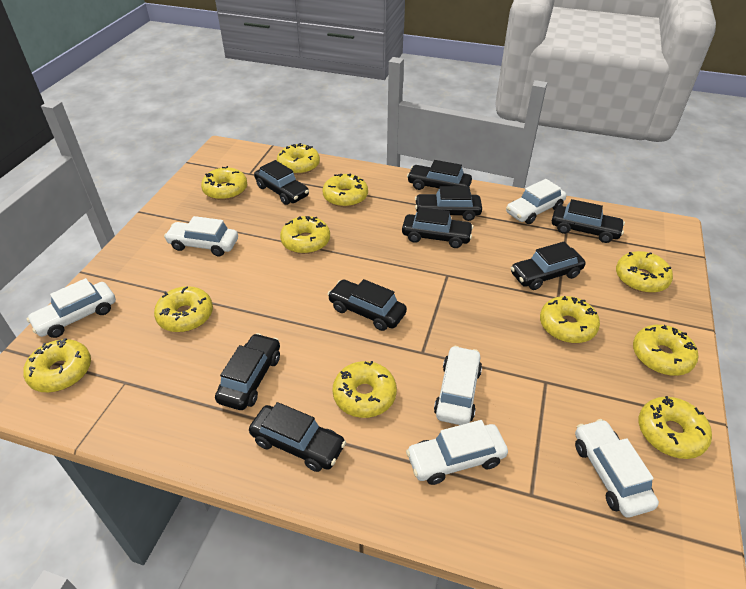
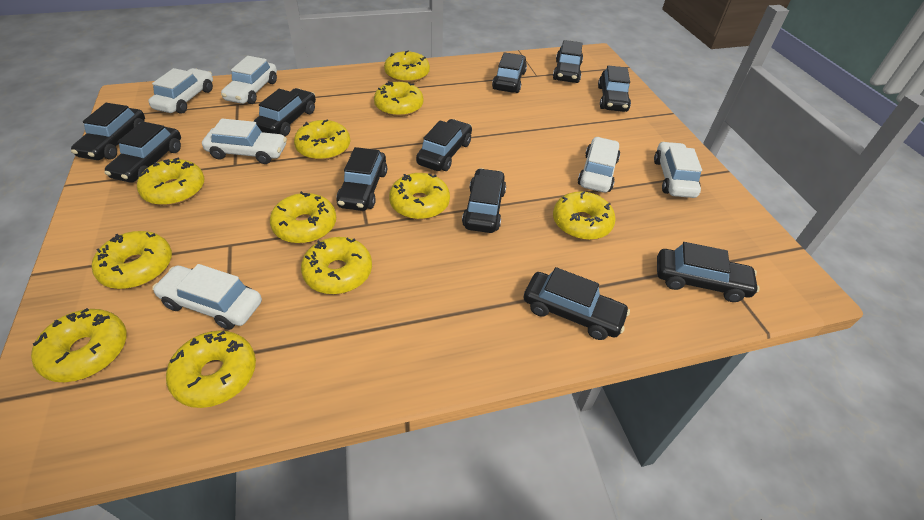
black car: [215,333,280,410] [249,402,346,472] [254,160,309,205] [328,279,407,331] [402,207,473,248] [407,160,472,190] [415,186,482,221] [511,242,585,290] [552,199,625,243] = 9 -> [71,103,145,160] [104,121,181,183] [254,88,316,136] [337,147,387,211] [416,119,472,171] [462,168,506,233] [492,53,527,93] [524,267,630,340] [553,40,583,83] [598,65,631,112] [657,242,760,302] = 11

